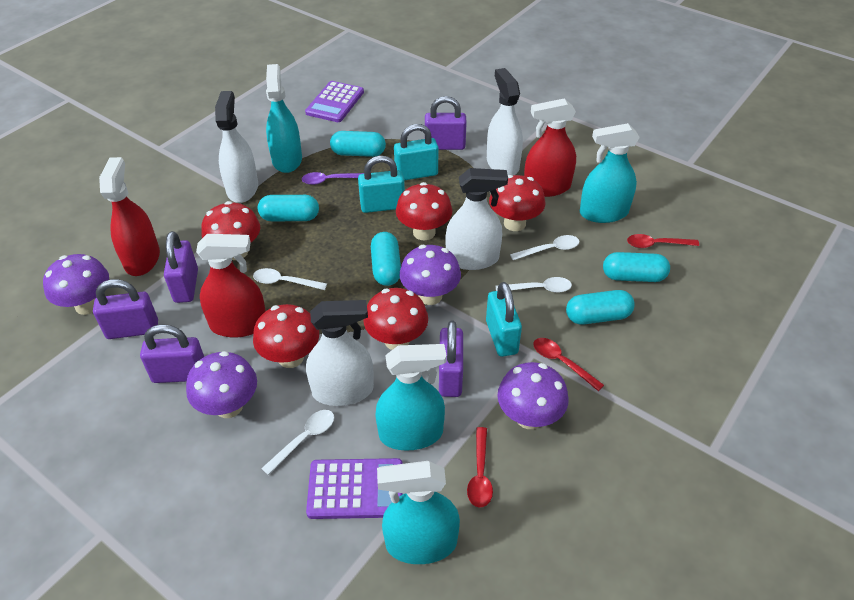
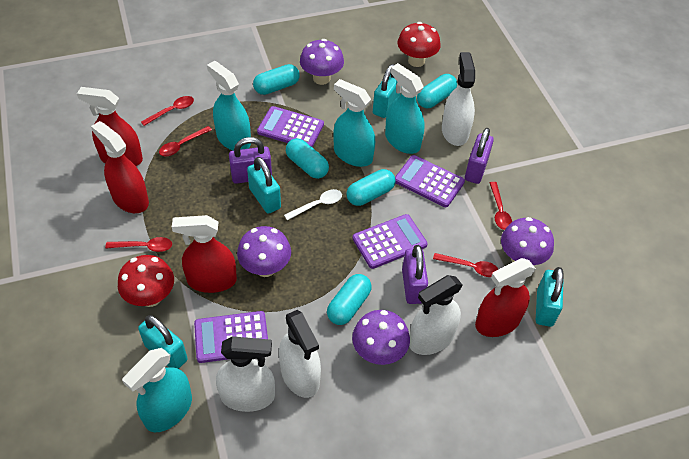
purple calculator: [305,81,364,122] [306,458,403,519] = 2 -> [194,311,268,363] [257,106,324,147] [352,214,428,269] [395,155,465,207] = 4
purple padlock: [93,279,158,339] [140,324,204,383] [164,231,198,303] [425,96,467,150] [439,321,463,397] = 5 -> [229,137,272,184] [402,245,428,304] [465,128,494,184] = 3
purple spoon: [302,172,364,185] = 1 -> none = 0
red mushroom: [201,201,260,260] [253,304,319,368] [364,288,428,350] [396,182,452,241] [489,175,545,231] = 5 -> [118,255,174,307] [398,22,441,67] = 2
red spoon: [467,427,493,508] [533,338,604,391] [627,234,699,248] = 3 -> [105,237,172,252] [141,96,194,126] [159,126,212,156] [433,253,498,277] [490,182,512,230] = 5
red spray bottle: [99,157,160,276] [196,234,265,337] [524,98,576,197] = 3 -> [77,87,143,166] [91,121,149,213] [172,215,237,293] [475,258,536,337] = 4
turquoise padlock: [358,156,405,213] [394,124,438,181] [486,282,522,357] = 3 -> [138,315,188,369] [247,157,281,214] [373,64,400,118] [536,267,564,327] = 4
white spoon: [253,268,327,290] [261,410,334,475] [496,277,572,293] [510,235,580,260] = 4 -> [284,189,342,220] = 1

